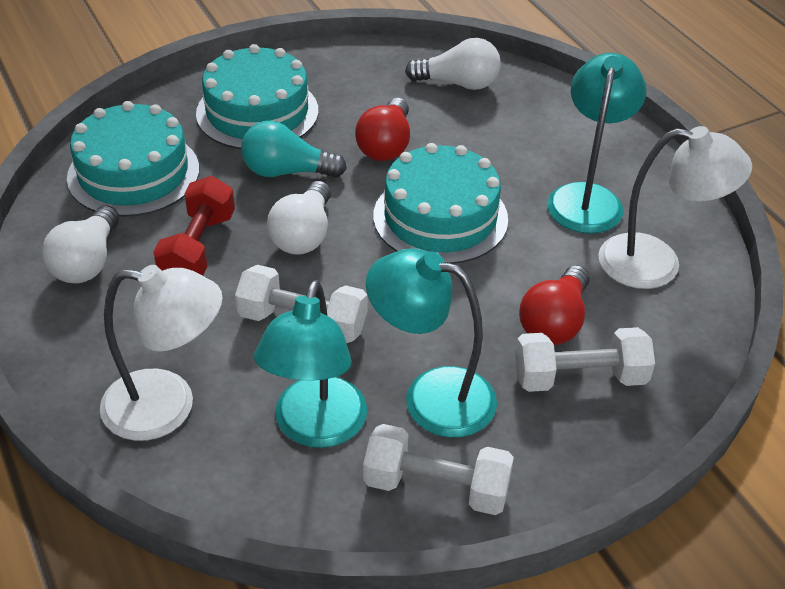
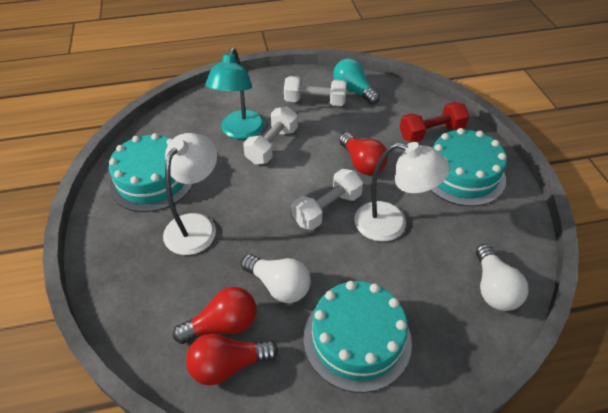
red light bulb: [355,98,410,161] [519,265,590,345] = 2 -> [173,287,256,344] [186,334,278,386] [339,133,388,175] = 3
turquoise lamp: [254,280,367,448] [366,248,497,438] [547,53,647,234] = 3 -> [205,48,265,139] = 1
white light bulb: [42,206,119,284] [267,181,331,255] [405,38,501,90] = 3 -> [241,254,311,303] [476,244,529,311] = 2

